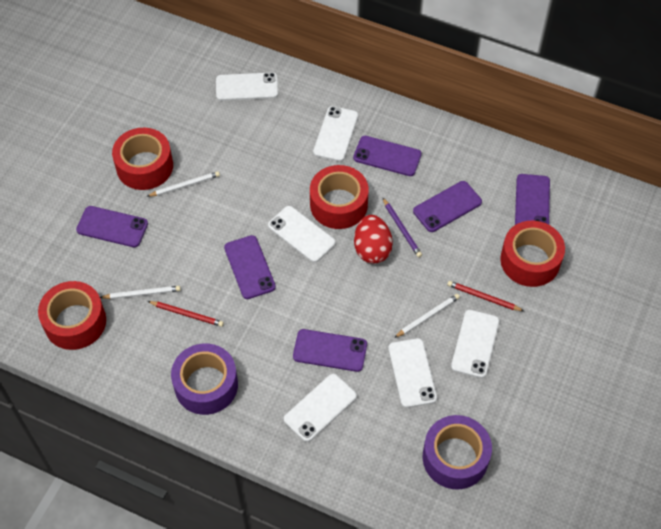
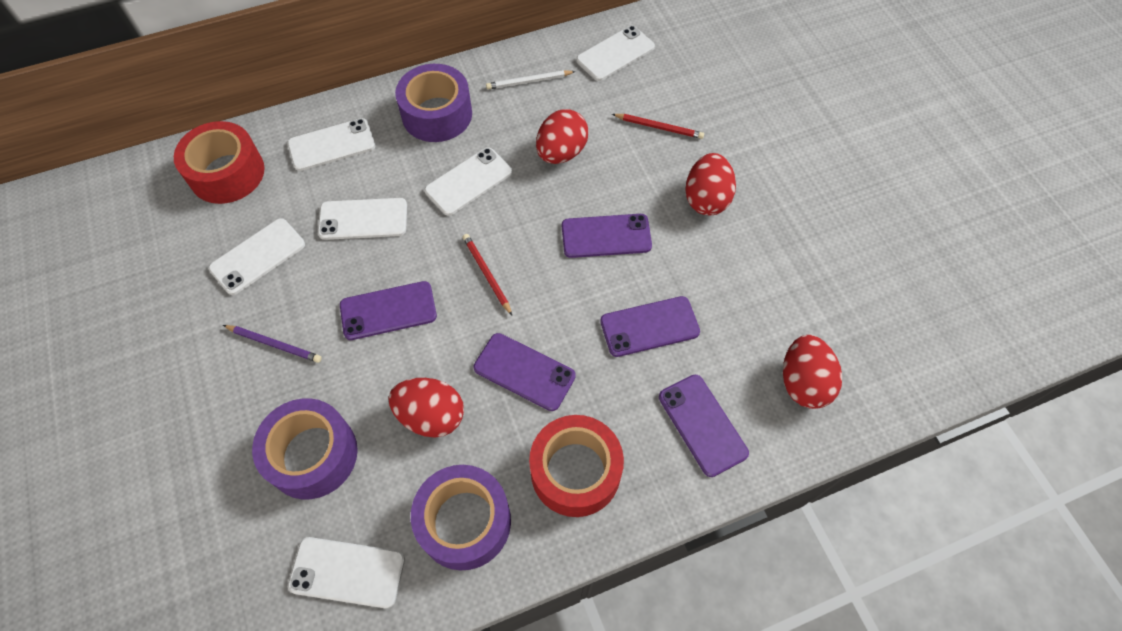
purple phone: [76,206,148,247] [224,235,276,299] [293,329,367,372] [353,136,422,176] [413,181,482,232] [515,174,550,225] = 6 -> [340,281,437,340] [474,333,576,411] [562,214,652,258] [600,296,700,357] [659,375,749,477] = 5
purple tape: [171,343,238,415] [423,415,492,490] = 2 -> [252,398,358,499] [395,64,472,142] [411,465,511,570] = 3
red egg: [354,215,393,264] = 1 -> [388,378,464,438] [536,109,589,164] [685,153,736,215] [783,335,842,409] = 4
red tape: [38,281,106,350] [112,128,173,190] [310,165,369,229] [500,221,565,287] = 4 -> [174,121,265,204] [529,415,624,517] = 2
white pencil: [100,286,181,299] [146,171,220,197] [394,294,460,338] = 3 -> [486,70,576,89] = 1

